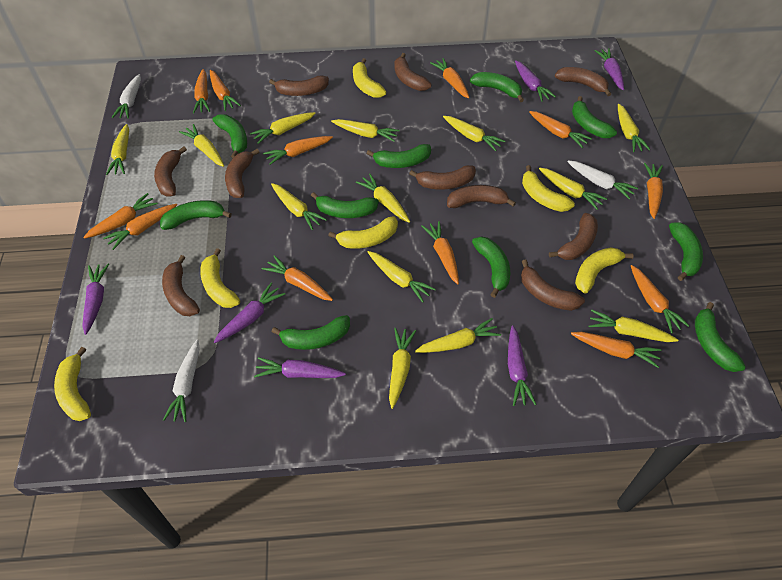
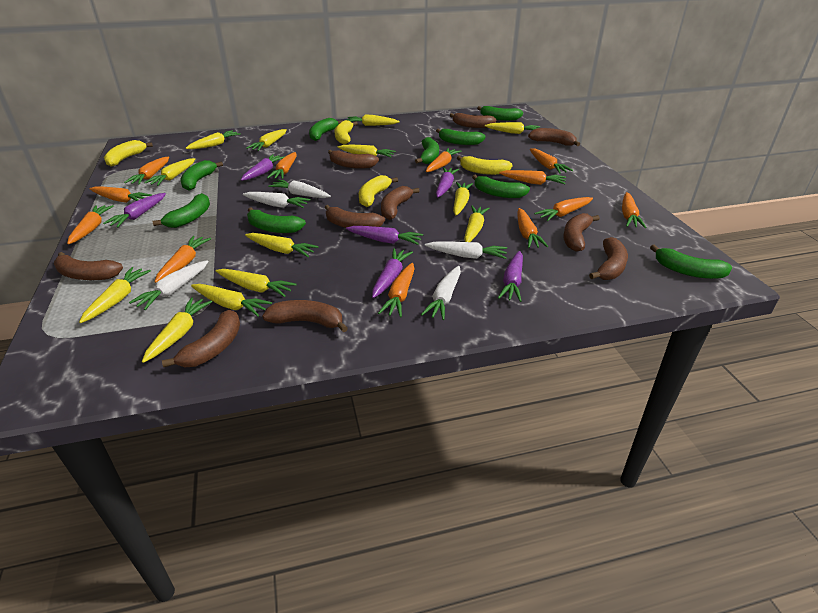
green banana: [160,200,232,230] [213,114,247,158] [272,315,350,350] [311,192,379,218] [367,144,431,168] [470,72,524,102] [472,237,510,298] [572,96,617,138] [669,222,703,281] [695,302,746,372] = 10 -> [152,193,210,228] [181,160,223,191] [247,208,306,233] [309,118,343,141] [415,137,439,164] [436,129,486,145] [472,175,530,198] [477,106,523,121] [650,244,732,279] = 9
white carrot: [112,74,141,119] [163,340,200,422] [567,160,638,200] = 3 -> [129,260,209,310] [243,192,310,208] [268,179,331,198] [421,266,461,320] [425,241,507,259] = 5
yellow banana: [54,347,91,421] [200,248,240,308] [328,216,398,249] [353,58,386,98] [522,165,575,212] [575,247,634,293] = 6 -> [104,140,153,167] [334,120,358,145] [359,175,398,207] [457,156,513,175] = 4

